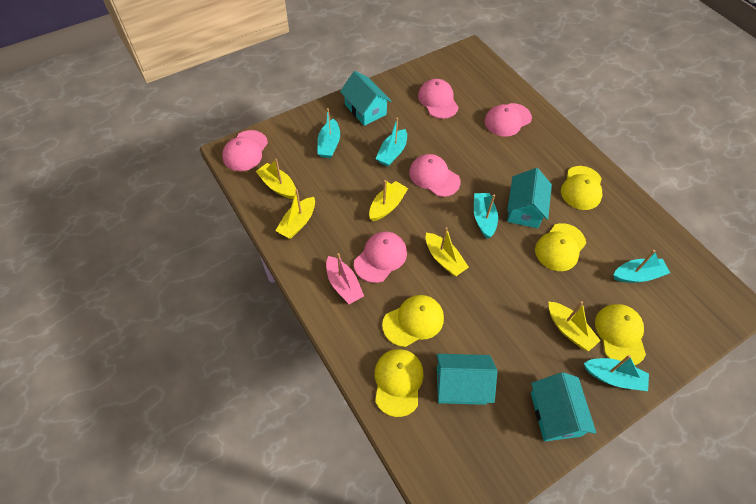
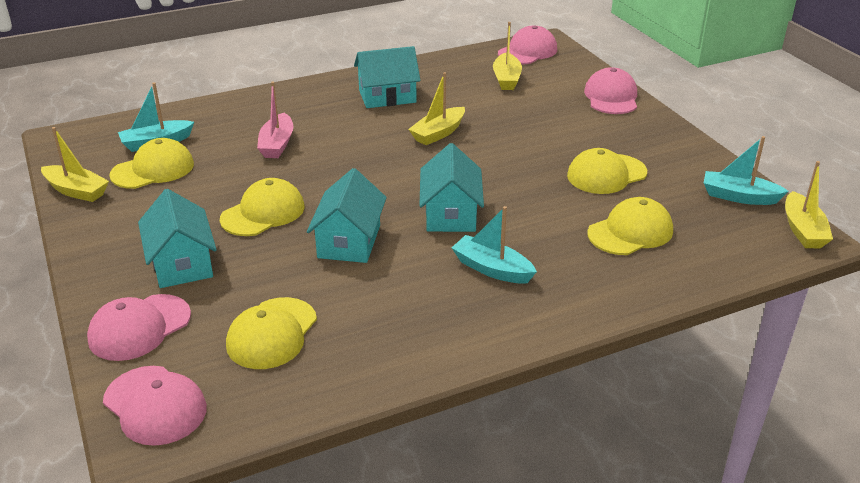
pink cap: [222,130,268,171] [354,232,407,283] [409,154,460,197] [418,79,459,119] [484,103,532,137] = 5 -> [87,294,191,361] [103,366,207,446] [498,25,557,64] [584,67,637,114] = 4
turquoise boat: [317,108,340,158] [376,118,407,166] [474,193,498,239] [584,355,649,391] [614,250,670,283] = 5 -> [118,82,194,152] [452,206,537,284] [704,136,789,205] = 3
yellow boat: [256,159,296,199] [275,189,315,239] [369,180,408,221] [426,227,469,276] [548,301,601,351] = 5 -> [41,127,109,202] [408,72,465,145] [493,22,522,90] [785,161,833,248] = 4

